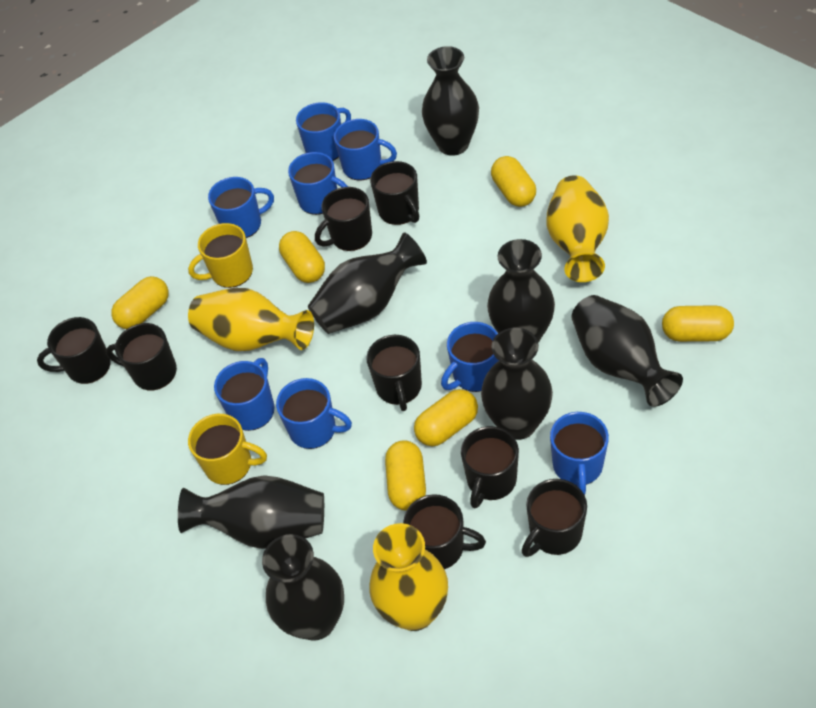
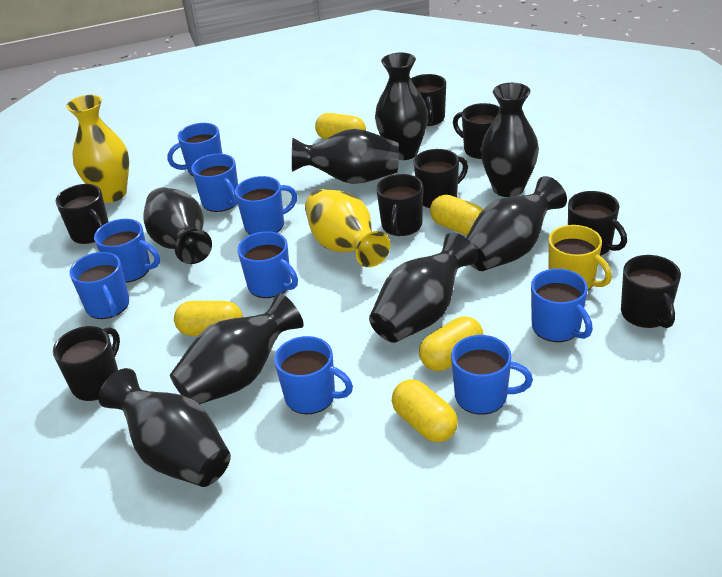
black vase: [178,475,324,549] [262,534,344,641] [308,232,427,334] [422,46,479,156] [481,327,553,440] [487,239,555,343] [571,295,683,407] = 7 -> [98,368,231,487] [143,187,212,264] [170,293,304,405] [292,129,399,184] [369,232,478,343] [375,53,428,160] [466,176,567,271] [481,83,539,197] = 8
blue mug: [208,177,274,238] [214,358,275,431] [276,378,352,449] [288,152,348,215] [296,102,351,161] [334,119,397,180] [441,322,499,392] [550,412,609,495] = 8 -> [69,252,129,319] [94,219,160,283] [167,123,222,176] [191,154,238,212] [235,176,297,235] [237,231,298,298] [274,336,353,414] [451,335,533,415] [531,269,593,342] = 9
yellow capsule: [111,276,169,329] [279,231,325,283] [385,440,426,511] [414,389,478,446] [491,156,536,207] [662,305,734,342] = 6 -> [174,301,243,336] [315,113,366,139] [392,379,458,442] [419,316,483,371] [430,195,483,235] = 5
yellow mug: [188,223,253,288] [188,414,267,485] = 2 -> [548,225,612,290] = 1
yellow vase: [188,288,314,351] [369,523,448,631] [546,175,609,282] = 3 -> [66,95,129,203] [305,189,390,267] = 2

